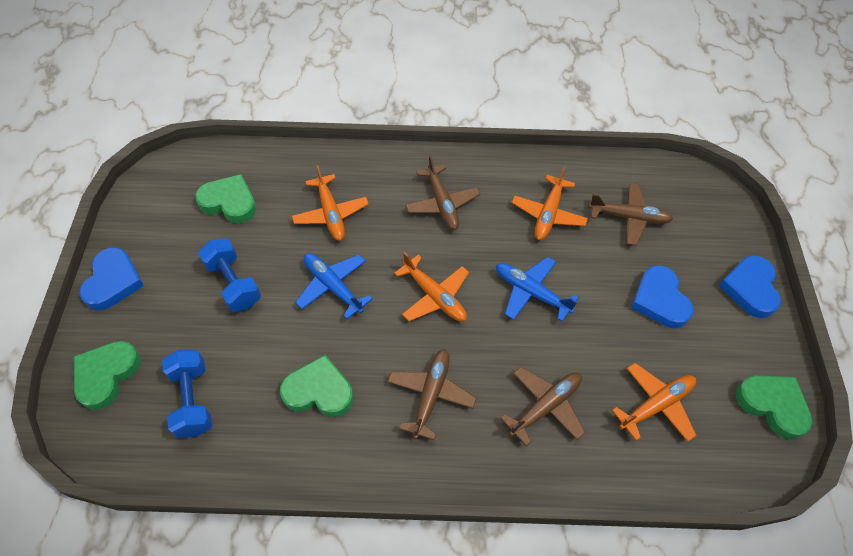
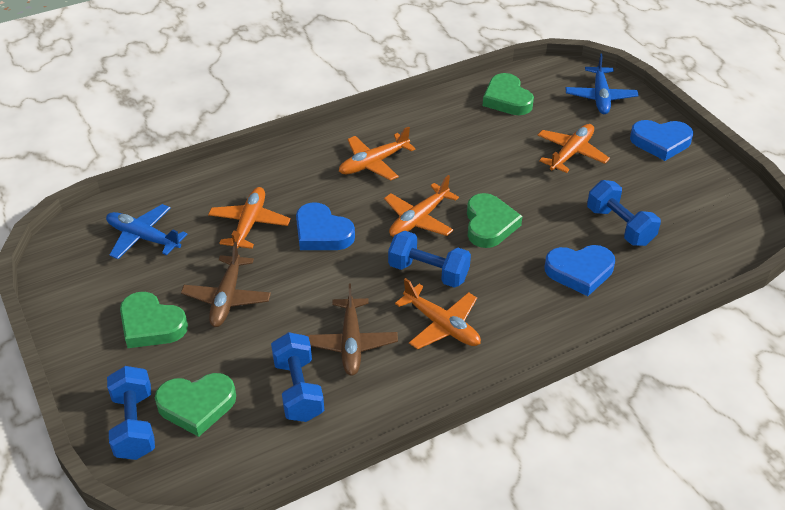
blue dumbbell: [162,350,212,438] [198,238,261,312] = 2 -> [107,366,155,460] [271,332,324,422] [388,231,471,288] [587,180,661,246] = 4
brown plane: [387,349,477,440] [405,155,480,230] [501,367,586,446] [588,183,673,246] = 4 -> [181,242,271,327] [306,284,398,376] = 2
orange plane: [292,165,369,241] [394,252,469,322] [512,167,588,240] [612,363,697,442] = 4 -> [208,187,291,249] [339,127,416,181] [384,175,459,237] [395,278,481,350] [538,124,610,173] = 5

